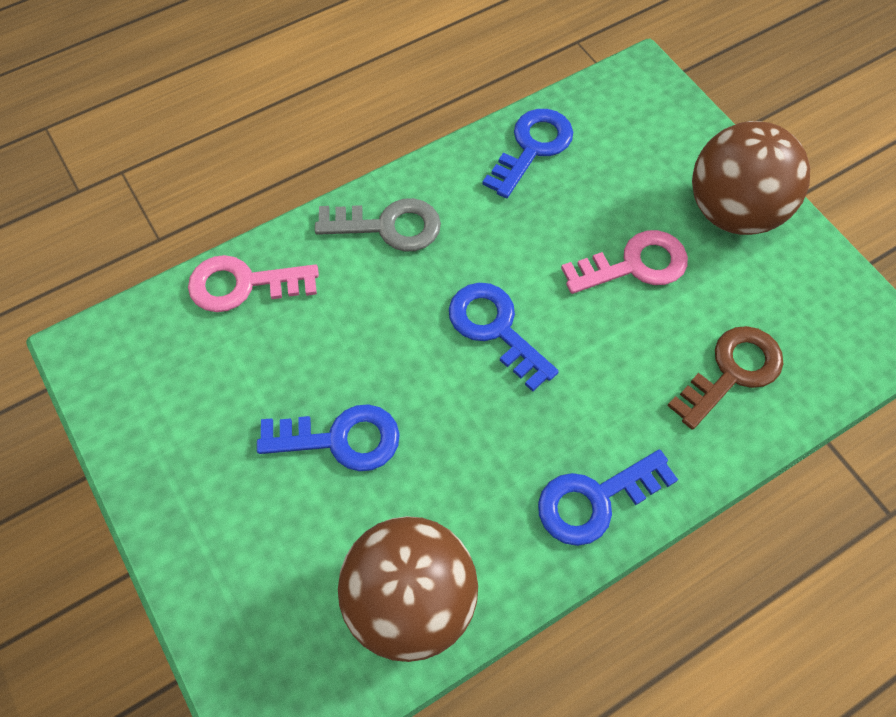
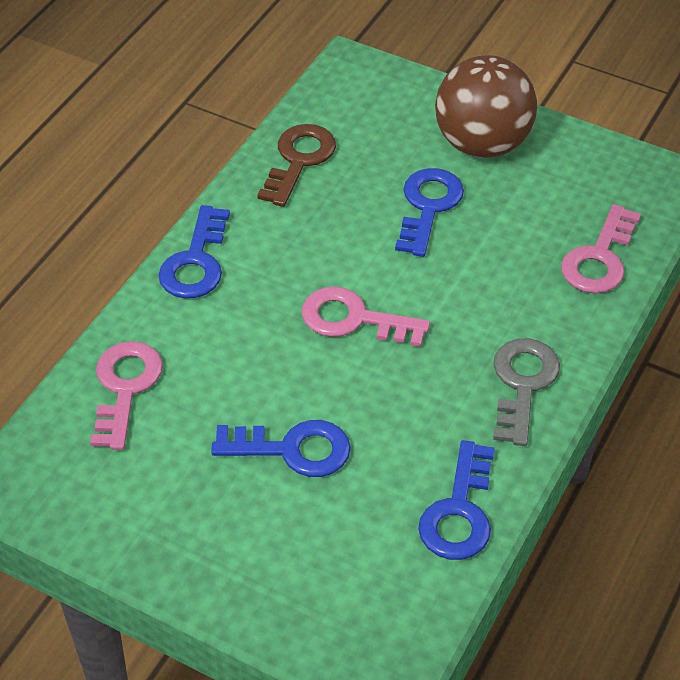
brown ball: [338,516,478,662] [692,121,810,235] = 2 -> [435,55,537,158] = 1
pink key: [188,255,319,312] [561,230,688,294] = 2 -> [90,341,163,450] [302,286,430,347] [561,204,641,294] = 3

